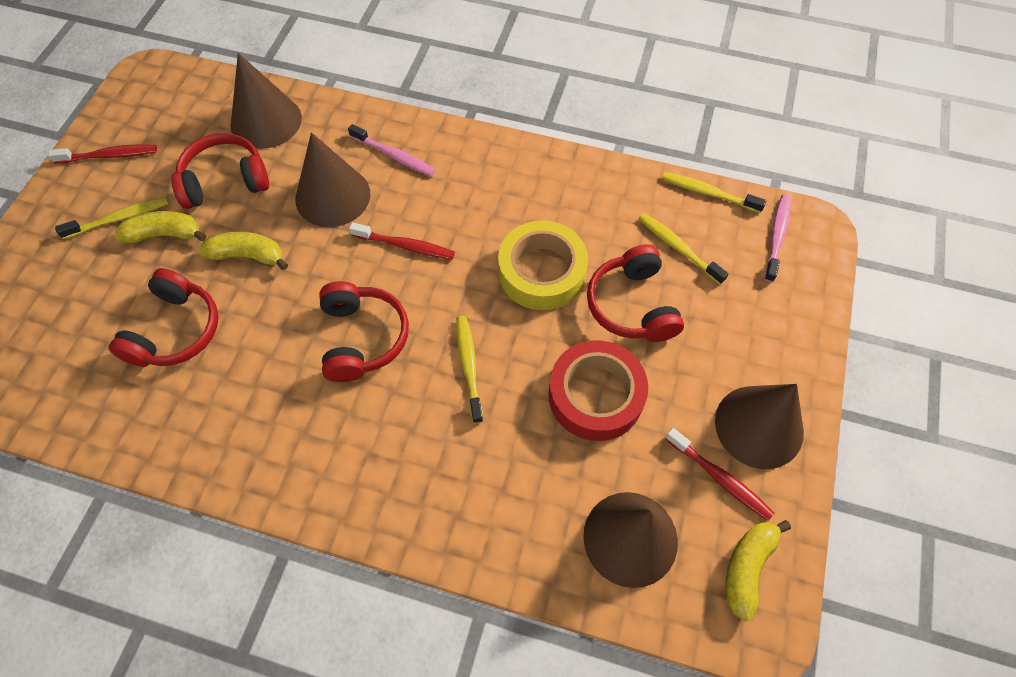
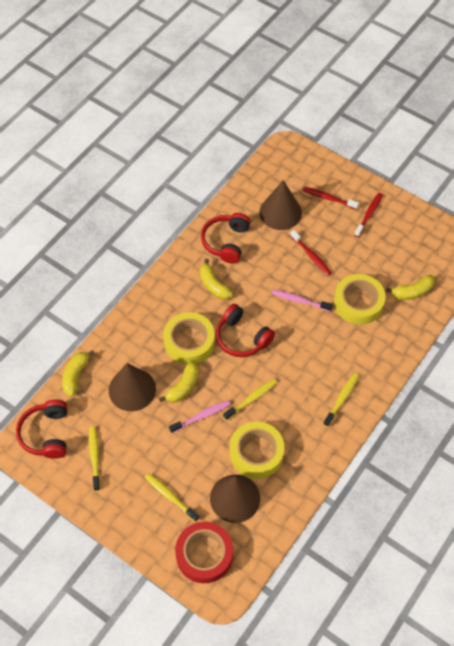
brown cone: [230,53,302,149] [295,132,370,227] [583,492,678,588] [715,384,804,469] = 4 -> [109,363,156,411] [210,475,260,523] [259,180,302,230] = 3
red headphones: [109,268,218,367] [171,133,269,209] [319,281,409,382] [587,244,684,342] = 4 -> [16,399,67,459] [201,213,250,263] [216,304,275,357] = 3
yellow banana: [115,211,206,243] [199,232,288,270] [726,520,791,622] = 3 -> [62,350,95,397] [159,361,199,403] [200,259,233,299] [386,275,435,300] = 4
yellow tape: [498,221,588,310] = 1 -> [163,312,215,364] [230,422,285,479] [334,274,386,325] = 3

